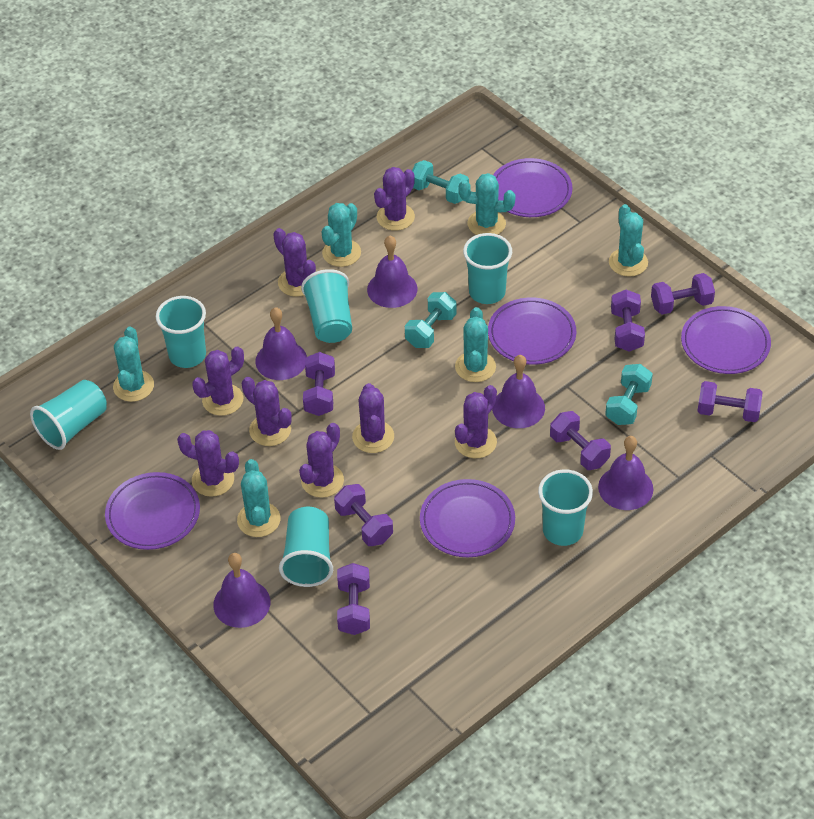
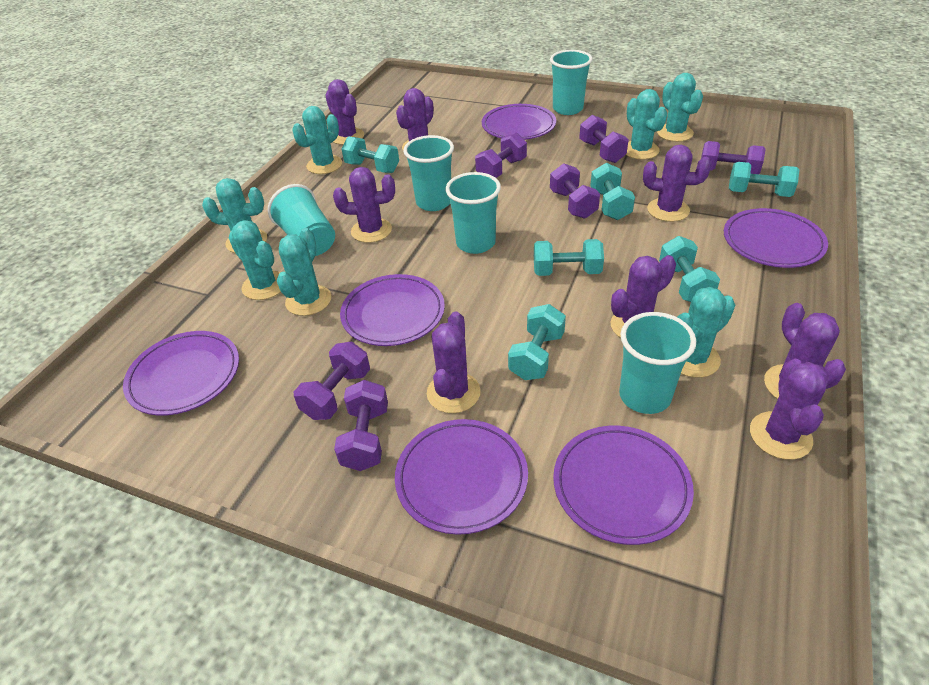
purple bell: [213,553,270,628] [255,307,307,380] [367,236,417,308] [492,355,545,428] [598,436,653,510] = 5 -> none = 0
purple dumbbell: [303,352,335,416] [334,484,393,546] [337,563,370,635] [550,411,611,470] [611,290,645,352] [651,273,715,315] [697,381,762,422] = 7 -> [294,342,370,420] [334,380,388,471] [475,132,527,178] [550,163,600,219] [579,115,629,163] [701,141,766,174] = 6
purple plate: [105,472,200,550] [420,479,515,557] [488,298,576,365] [493,158,573,217] [681,306,771,374] = 5 -> [123,331,239,416] [340,274,445,346] [395,419,528,535] [482,104,556,140] [553,426,694,545] [724,208,828,268] = 6
turquoise cactus: [113,327,154,402] [237,459,281,537] [322,203,361,267] [455,307,496,382] [459,173,516,235] [609,204,648,277] = 6 -> [202,178,267,253] [229,220,281,300] [277,228,331,316] [292,106,342,174] [626,89,667,160] [657,73,703,142] [677,287,735,378] = 7
turquoise cup: [30,380,107,450] [156,296,206,368] [279,507,333,587] [301,269,352,343] [463,233,512,304] [538,469,593,546] = 6 -> [268,184,335,256] [403,135,454,211] [446,172,501,254] [550,50,592,115] [619,312,696,414] = 5
turquoise dumbbell: [405,292,457,348] [412,160,469,204] [605,364,653,425] = 3 -> [341,136,399,173] [508,304,566,380] [534,239,604,276] [590,163,635,220] [659,236,720,302] [729,162,799,197] = 6

